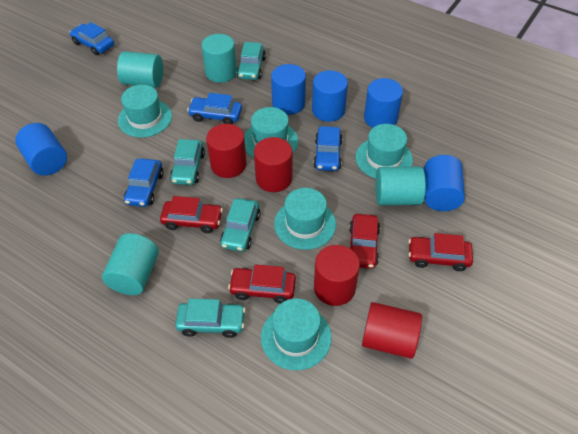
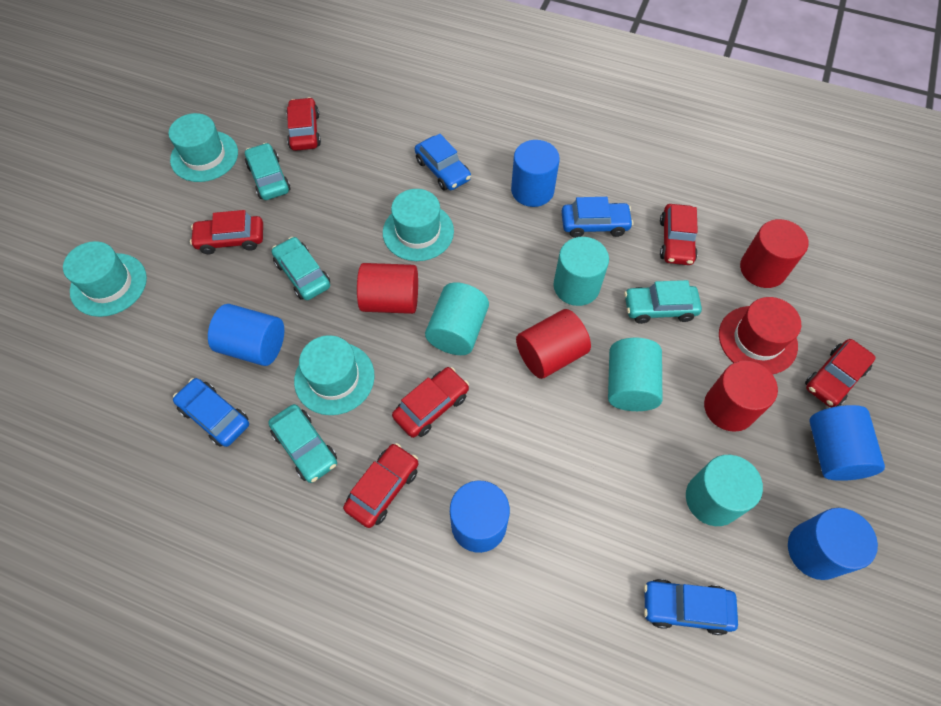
red car: [160,196,223,233] [228,264,296,304] [349,214,380,269] [409,233,473,271] = 4 -> [190,210,263,254] [286,97,321,151] [343,443,419,528] [392,367,469,438] [660,204,698,265] [805,339,876,407] = 6
red hat: none = 0 -> [719,297,801,374] = 1
turquoise hat: [118,85,172,138] [244,107,298,158] [261,298,332,370] [274,188,336,250] [356,124,413,179] = 5 -> [63,241,147,317] [169,113,238,182] [294,335,375,415] [383,189,454,261] = 4

